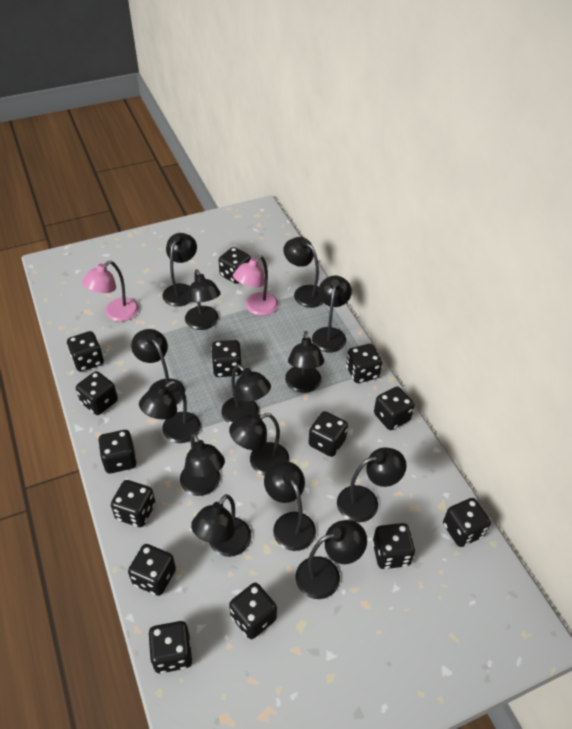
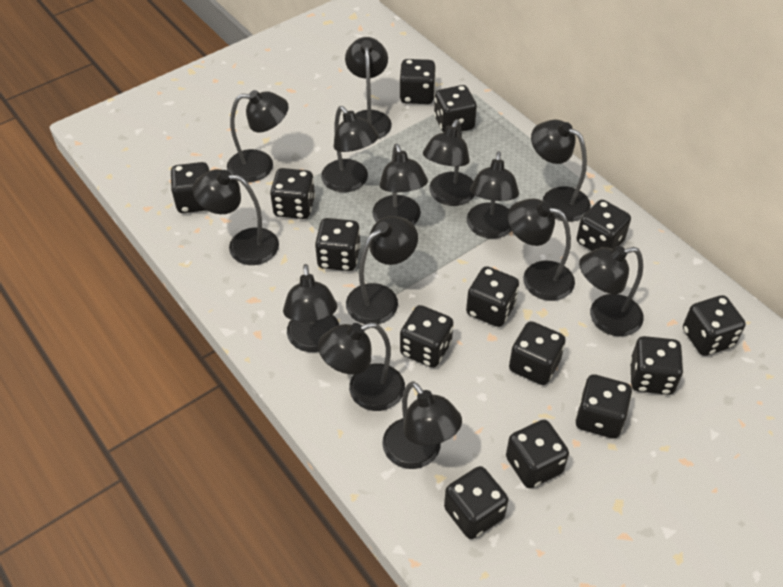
pink lamp: [82,261,139,322] [233,255,278,316] = 2 -> none = 0

